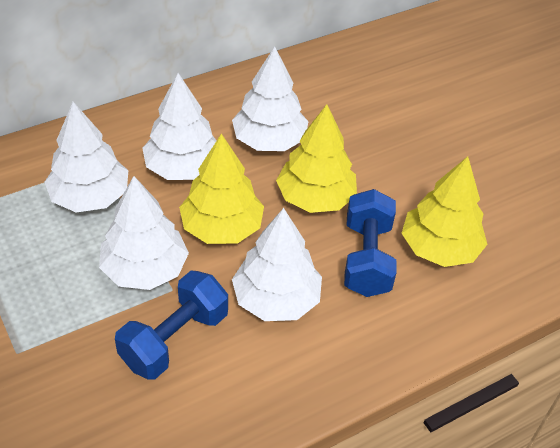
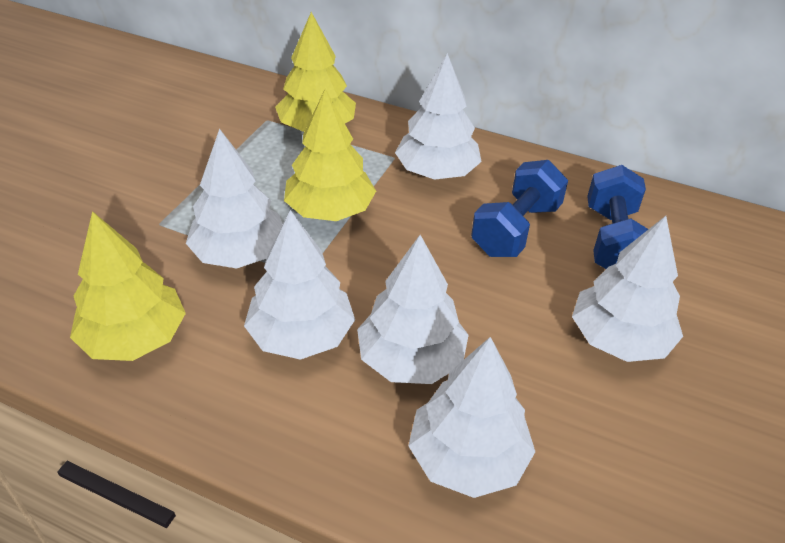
white tree: [45,102,128,212] [99,176,189,290] [142,73,217,180] [232,46,309,151] [232,208,322,321] = 5 -> [186,129,283,269] [244,210,355,360] [357,235,468,384] [395,53,482,180] [408,337,535,498] [572,216,683,362] = 6

